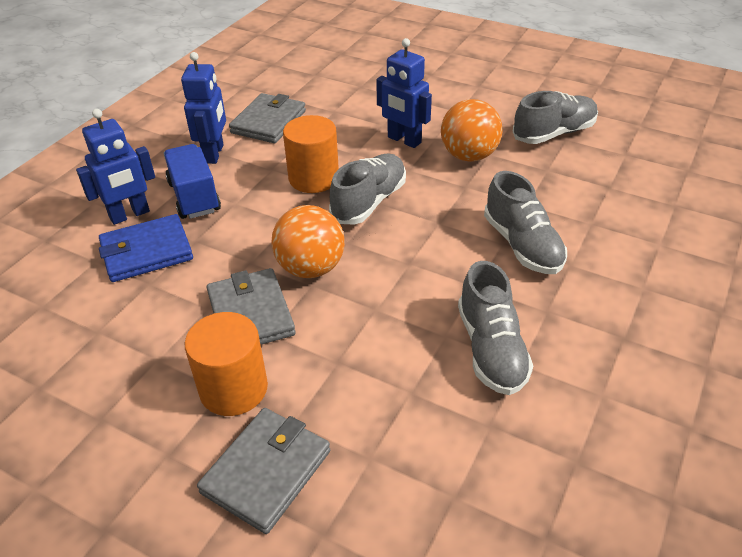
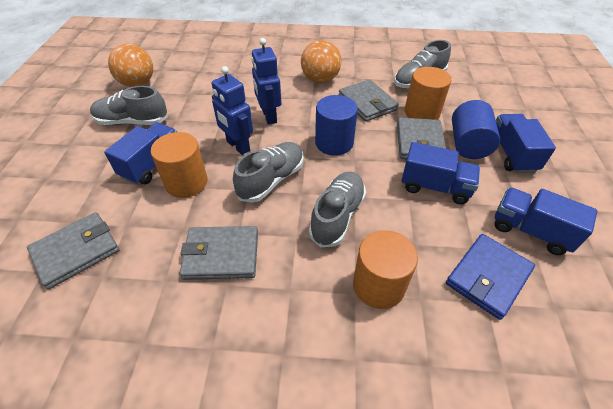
blue cylinder: none = 0 -> [315,95,358,156] [452,100,500,159] = 2
blue robot: [76,109,155,225] [181,52,226,164] [376,38,432,148] = 3 -> [212,66,253,155] [251,38,281,125] = 2
blue truck: [164,144,221,219] = 1 -> [104,122,177,185] [401,142,480,204] [494,188,597,255] [496,114,556,173] = 4
grey wallet: [197,408,330,534] [207,268,296,345] [229,93,306,143] = 3 -> [27,212,119,289] [180,226,258,280] [339,79,399,122] [397,117,446,159] = 4
orange cylinder: [185,312,268,416] [283,115,339,193] = 2 -> [151,132,207,198] [353,230,418,309] [405,67,451,120] = 3

